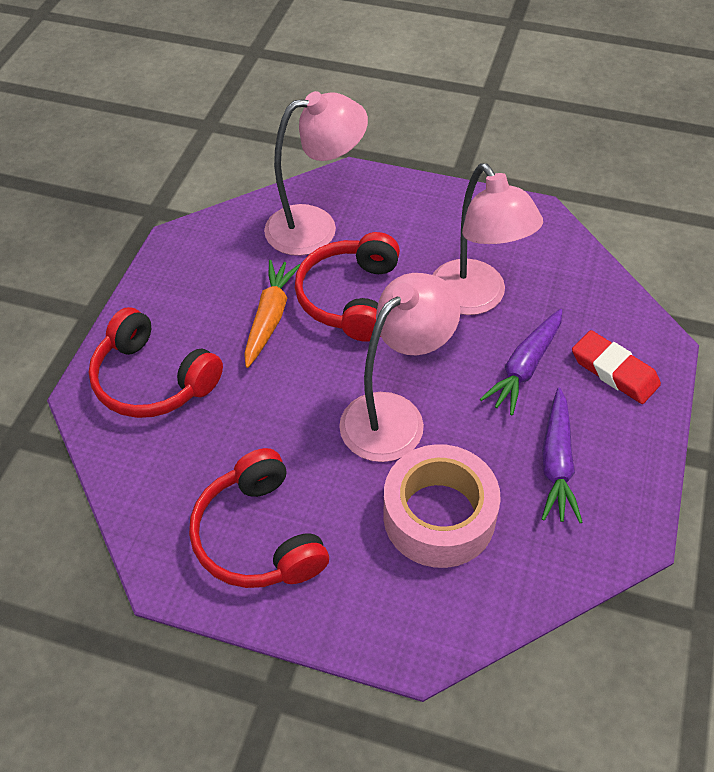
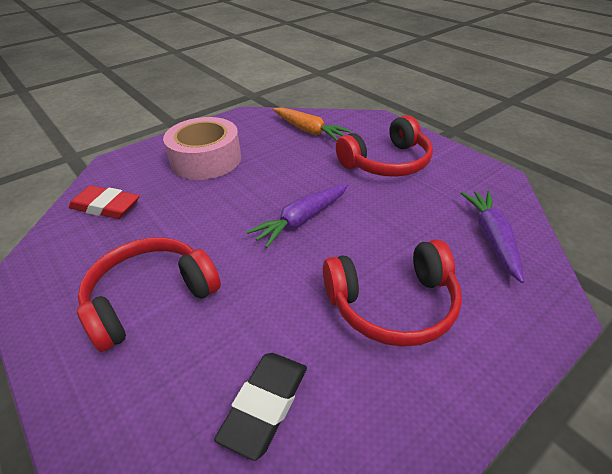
black eraser: none = 0 -> [214,353,307,461] = 1
pink lamp: [264,91,368,256] [339,273,461,462] [433,163,543,315] = 3 -> none = 0

